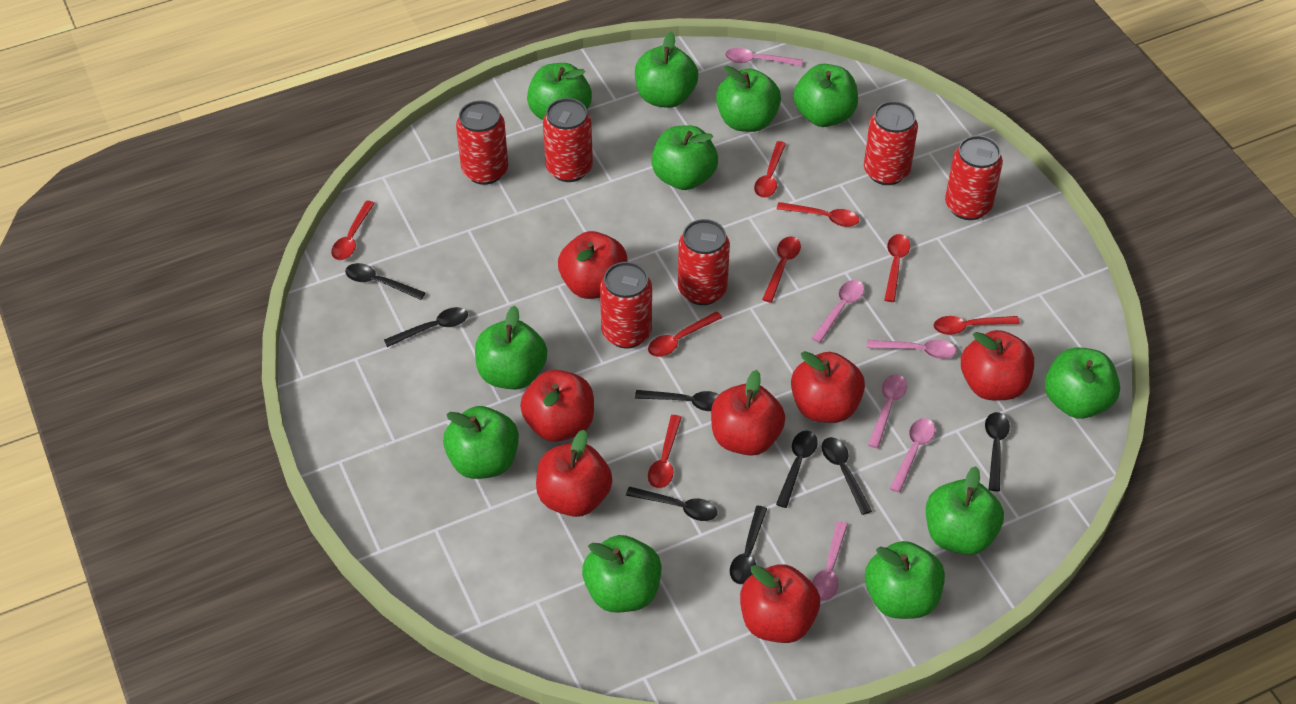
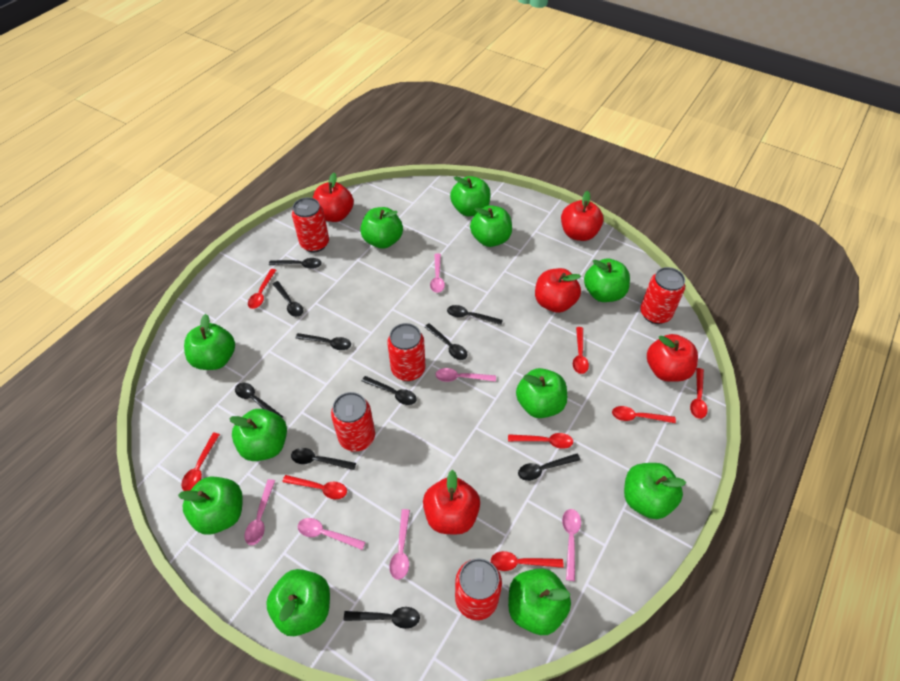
black spoon: [345,263,425,300] [384,307,468,347] [626,486,717,521] [635,390,719,411] [730,506,767,584] [776,430,818,508] [821,437,872,515] [985,412,1010,491] = 8 -> [235,383,283,418] [269,258,322,269] [273,281,304,317] [291,448,356,470] [295,333,351,350] [344,607,420,629] [362,376,417,405] [425,323,467,360] [447,305,503,325] [518,454,581,481] = 10
red apple: [520,370,594,442] [536,430,612,517] [558,231,627,299] [711,370,785,456] [740,564,820,643] [791,351,865,423] [961,330,1034,400] = 7 -> [313,173,354,222] [423,470,480,534] [535,268,581,313] [561,191,604,241] [647,334,698,382] = 5
red can: [456,100,508,185] [543,98,593,182] [600,262,652,348] [678,219,730,305] [864,101,918,185] [945,136,1003,220] = 6 -> [292,197,329,253] [331,392,375,452] [387,323,426,381] [455,558,502,620] [640,267,685,324] = 5

